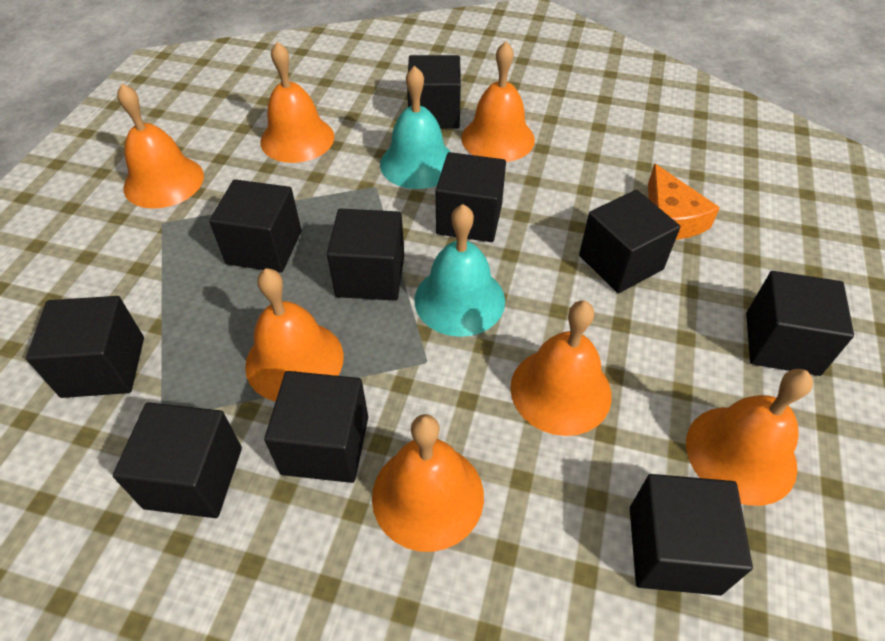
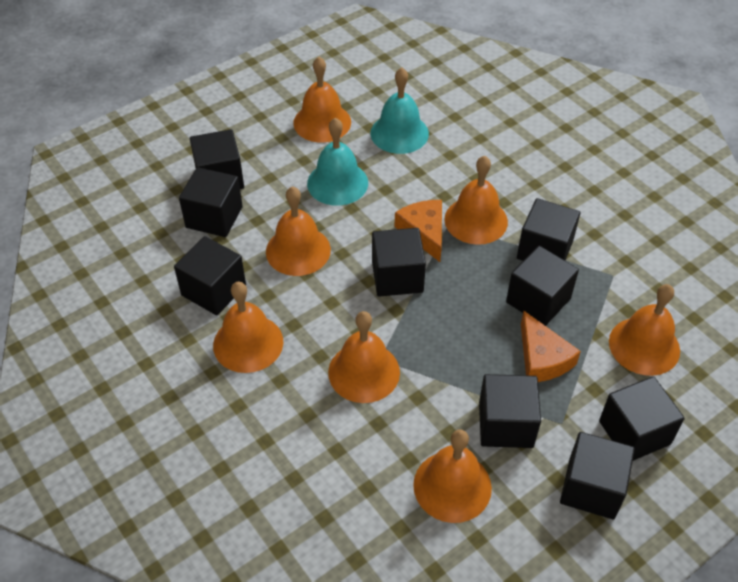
black cube: [26,296,144,398] [113,402,242,518] [209,179,301,273] [264,371,368,483] [327,209,404,301] [407,55,461,128] [436,152,506,242] [579,190,680,293] [630,474,753,596] [746,271,854,376] = 10 -> [174,236,246,315] [179,167,243,237] [190,129,244,189] [372,228,426,297] [479,374,541,448] [506,246,579,326] [517,198,580,261] [560,432,635,519] [599,376,685,461] = 9
orange cheese: [648,164,720,240] = 1 -> [394,200,442,262] [521,311,581,382] = 2

